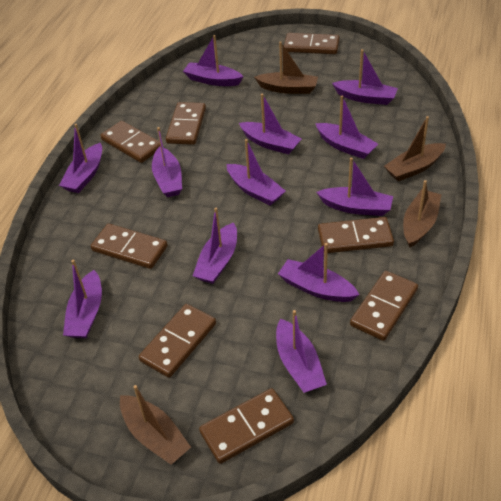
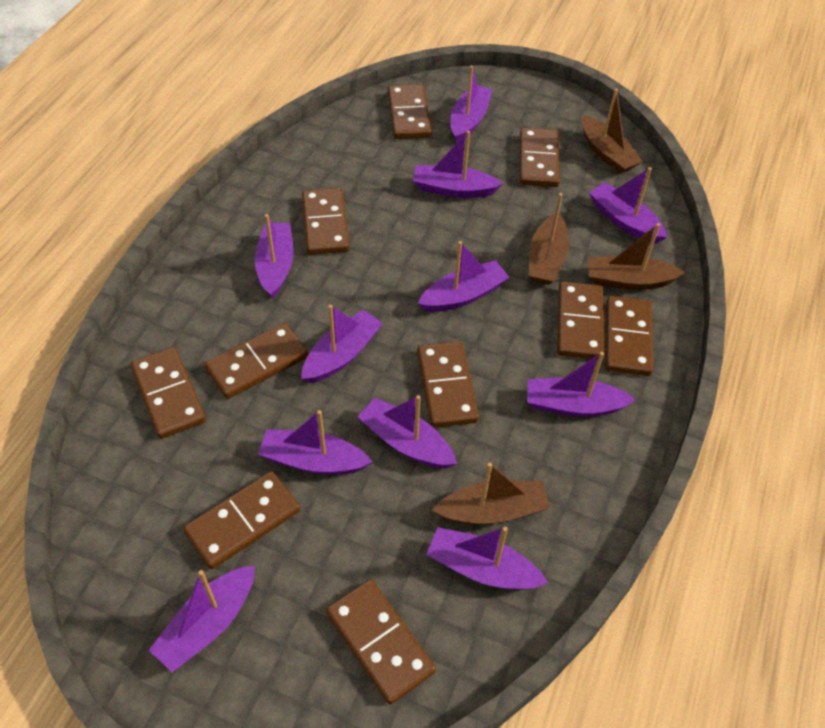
brown domino: [91,223,167,269] [101,121,160,163] [139,304,216,378] [166,102,206,145] [199,388,294,464] [284,33,340,54] [318,217,394,253] [350,271,418,341] = 8 -> [131,347,206,439] [183,471,300,569] [204,323,308,399] [302,188,350,255] [326,579,436,705] [388,84,432,139] [417,341,479,428] [520,128,560,187] [557,282,604,360] [605,296,653,376] = 10
purple boat: [59,124,102,193] [63,260,102,338] [152,127,182,197] [183,35,244,86] [193,208,237,284] [226,139,286,206] [239,94,302,155] [276,310,327,393] [278,243,359,302] [315,96,378,159] [316,158,393,216] [332,49,398,105] = 12 -> [149,565,255,673] [255,214,294,298] [258,410,373,475] [301,305,383,383] [357,395,457,468] [413,131,503,198] [418,241,510,312] [426,527,548,590] [450,65,493,142] [528,352,635,417] [589,167,667,244] = 11

